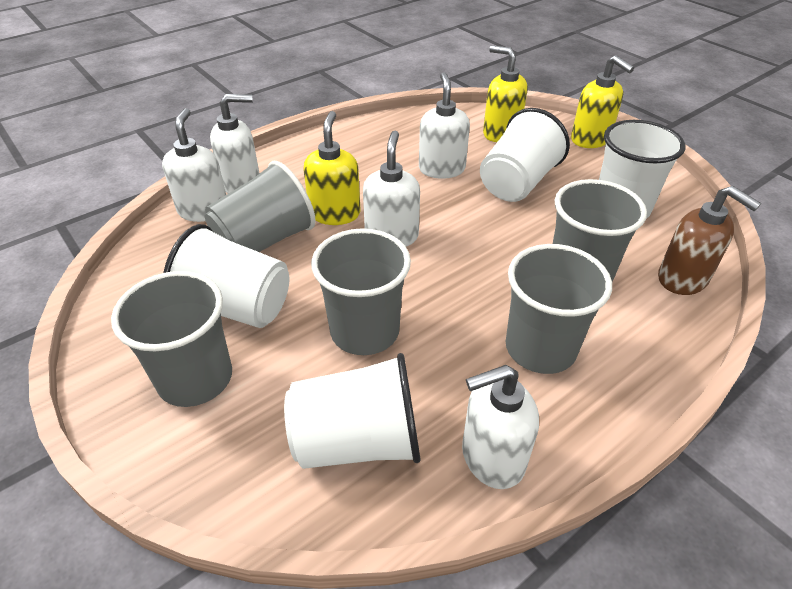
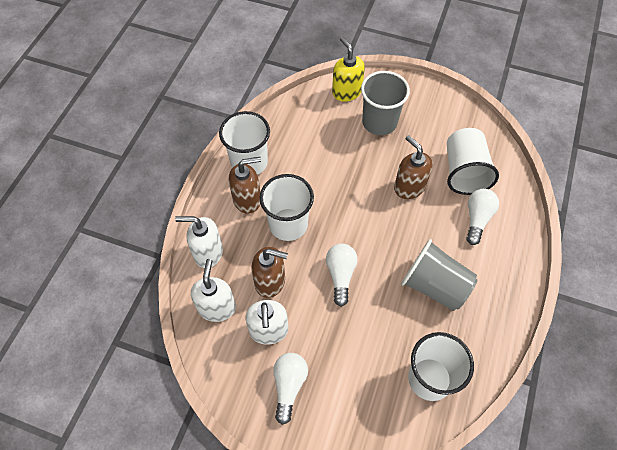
brown soap dispenser: [658,186,761,295] = 1 -> [229,157,261,214] [251,247,288,298] [394,135,433,199] = 3
grey cup: [111,271,232,407] [205,161,316,252] [311,228,411,355] [506,244,612,374] [553,179,647,282] = 5 -> [361,71,410,135] [401,239,477,311] = 2
white light bulb: none = 0 -> [273,353,308,425] [326,244,358,307] [466,189,499,245] = 3
white soap dispenser: [162,108,226,222] [210,94,260,194] [363,131,420,246] [419,72,470,179] [462,365,539,489] = 5 -> [175,216,223,268] [191,259,236,322] [245,300,288,345] = 3
yellow soap dispenser: [303,111,360,225] [483,45,528,142] [571,55,634,148] = 3 -> [332,37,365,102] = 1

